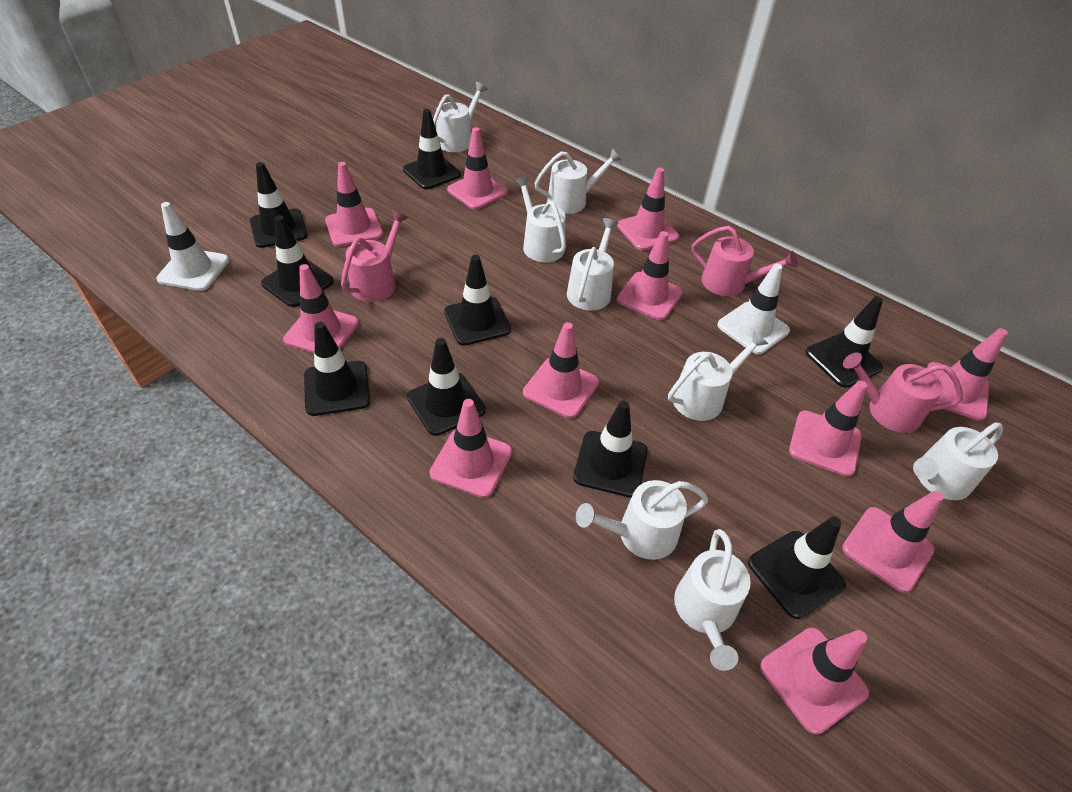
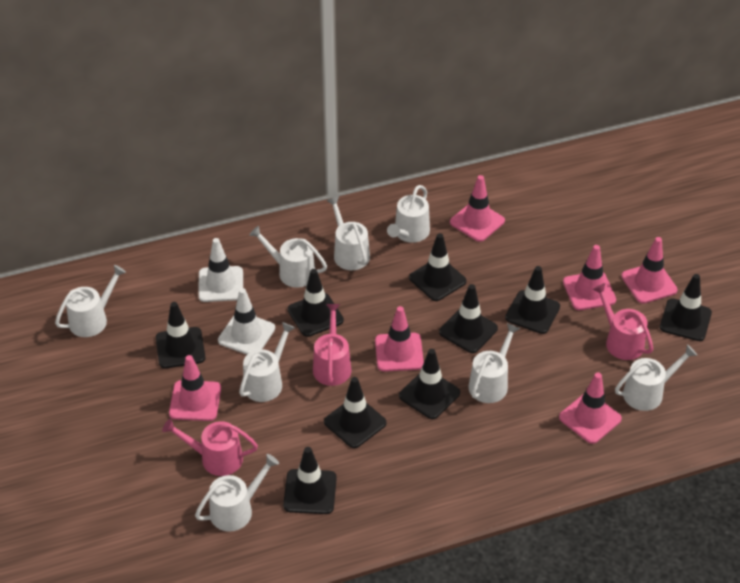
pink traffic cone: [283,264,359,353] [325,162,383,247] [429,399,512,498] [447,127,508,210] [523,322,599,418] [617,168,679,251] [617,231,683,320] [760,627,869,735] [789,380,867,477] [842,491,943,593] [926,328,1008,421] = 11 -> [169,355,221,421] [375,306,424,372] [450,175,505,242] [559,372,622,444] [563,245,616,310] [621,237,678,304] = 6

